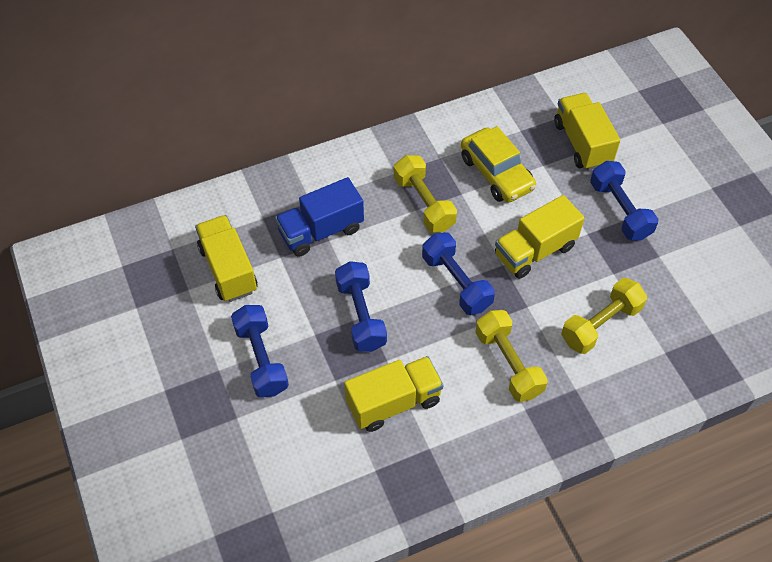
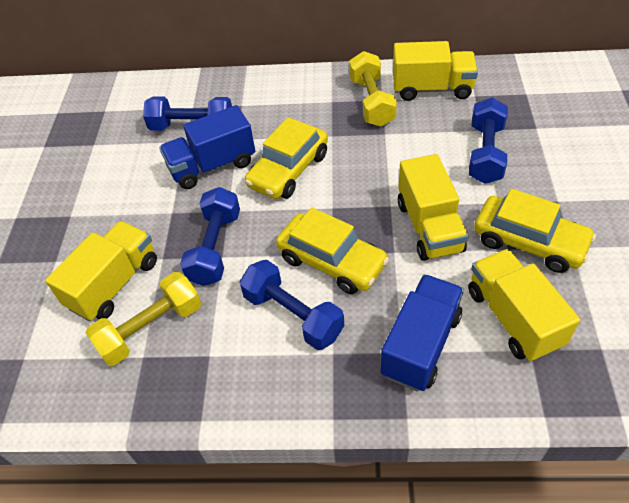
blue truck: [275,177,364,256] = 1 -> [159,105,255,189] [381,274,464,391] = 2
yellow car: [461,126,536,203] = 1 -> [245,117,328,199] [276,208,389,294] [474,189,596,273] = 3
yellow dumbbell: [394,155,457,233] [475,310,548,402] [561,278,647,354] = 3 -> [85,272,201,366] [349,51,397,127] = 2

